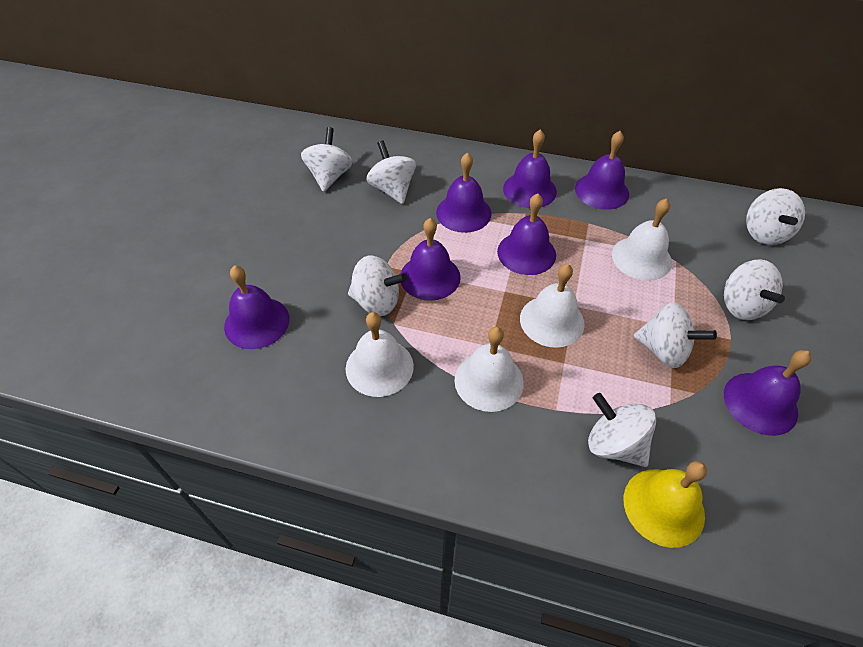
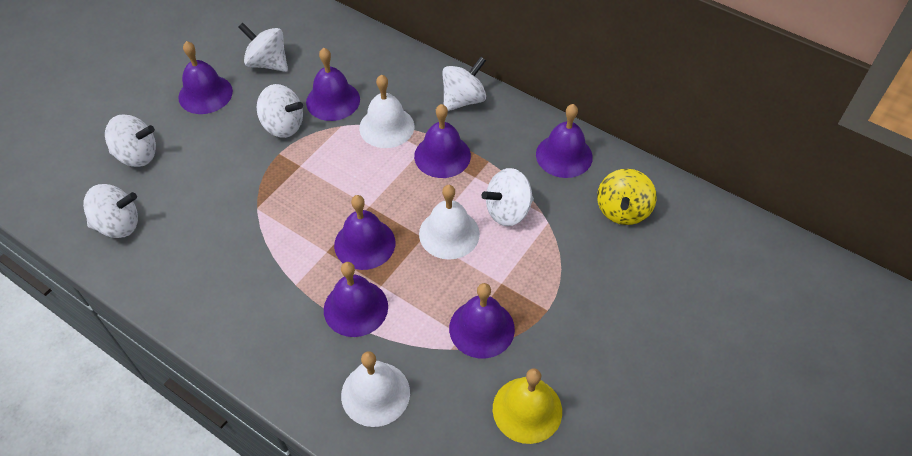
white bell: [346,312,414,397] [454,327,524,412] [520,264,585,348] [612,198,672,281] = 4 -> [341,351,410,427] [359,74,414,148] [419,185,480,260] = 3
white spinning top: [301,127,353,192] [348,256,407,316] [366,141,416,204] [588,393,656,467] [634,302,717,368] [724,259,785,320] [746,188,805,245] = 7 -> [83,184,138,238] [105,114,156,167] [238,23,288,72] [257,84,303,138] [442,57,486,111] [481,168,534,226] = 6
yellow spinning top: none = 0 -> [597,169,657,225] = 1

